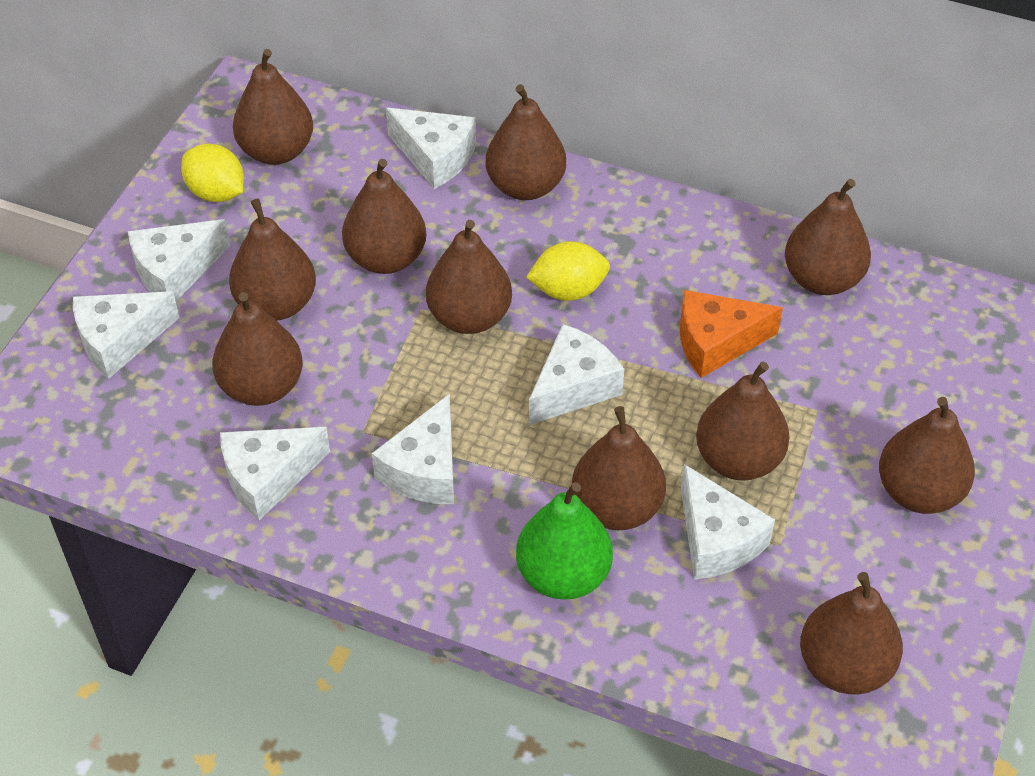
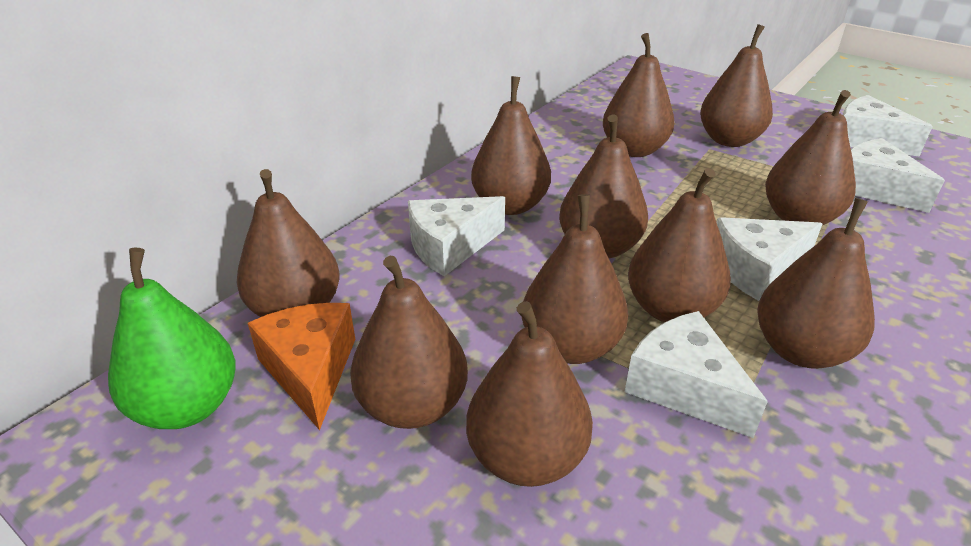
white cheese: [73,291,180,379] [128,219,230,301] [220,427,330,521] [372,394,454,504] [386,108,476,189] [529,324,624,425] [681,464,775,580] = 7 -> [408,196,505,276] [625,311,768,438] [716,217,823,301] [843,95,933,156] [851,138,945,213] = 5
yellow lemon: [181,144,244,202] [526,241,610,301] = 2 -> none = 0

